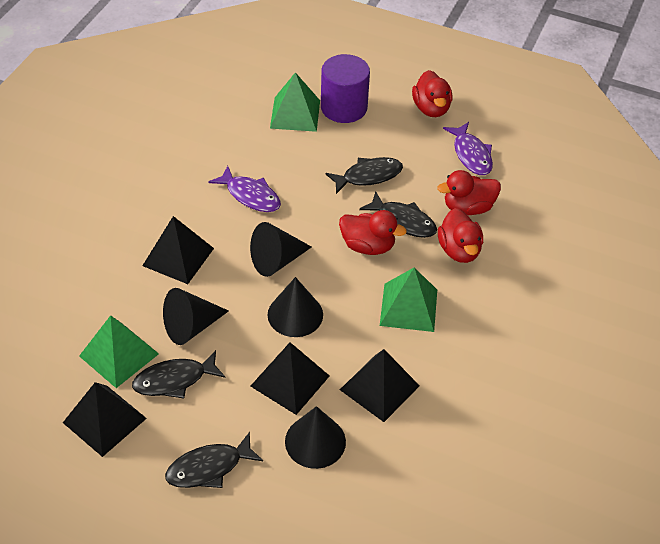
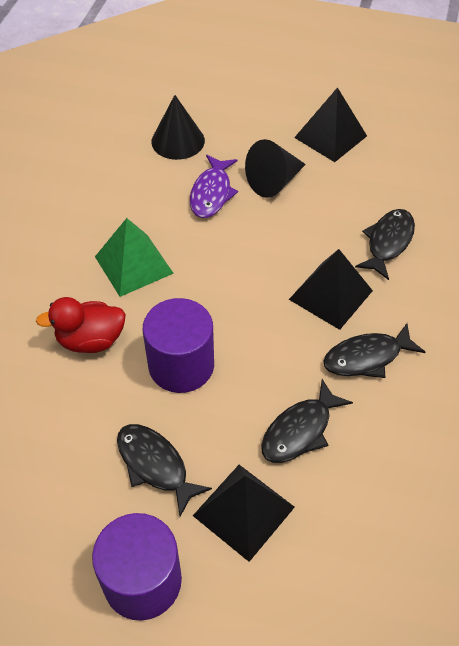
black cone: [163,288,229,345] [250,222,312,277] [267,277,323,337] [285,406,346,469] = 4 -> [151,95,205,160] [245,139,306,198] = 2
black pyramid: [63,382,147,457] [142,216,214,284] [251,342,330,415] [340,349,420,422] = 4 -> [193,465,295,562] [289,249,373,330] [294,87,367,162] = 3
green pyramid: [79,315,159,388] [270,72,320,132] [380,268,437,332] = 3 -> [95,218,174,297] = 1
purple cylinder: [321,54,370,123] = 1 -> [92,513,182,621] [143,298,214,393] = 2
purple fish: [208,166,281,212] [443,122,493,175] = 2 -> [190,155,238,218] = 1
red duck: [339,210,407,255] [412,70,452,117] [437,170,501,215] [438,208,483,263] = 4 -> [36,297,126,353] = 1

